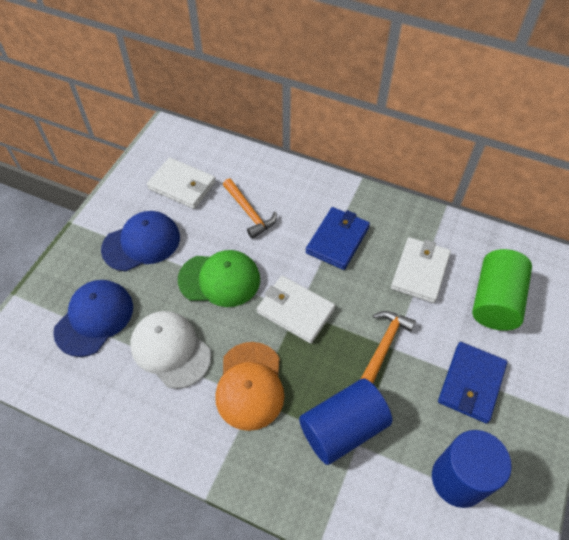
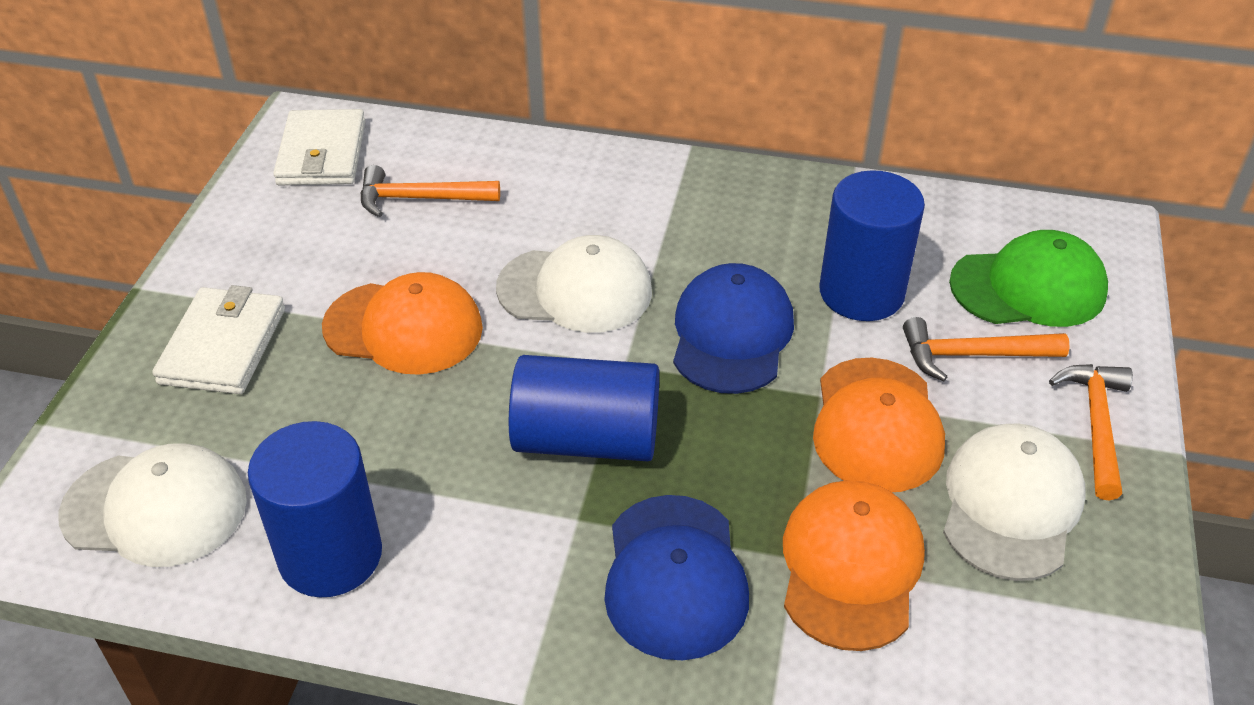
blue cylinder: [299,379,392,465] [432,430,512,508] = 2 -> [248,421,382,598] [509,355,659,461] [819,170,925,321] = 3
blue wallet: [306,207,370,270] [438,342,507,423] = 2 -> none = 0
green cylinder: [472,249,532,331] = 1 -> none = 0
orange cap: [215,342,285,431] = 1 -> [322,272,483,375] [783,480,925,651] [813,358,945,492] = 3
orange hammer: [223,178,277,239] [361,311,416,384] = 2 -> [361,165,500,217] [903,317,1070,381] [1049,364,1133,501] = 3
white cap: [130,311,211,389] = 1 -> [59,443,247,567] [496,235,652,333] [943,424,1086,581] = 3
white wallet: [147,157,216,209] [257,276,335,344] [391,237,451,303] = 3 -> [152,285,285,394] [273,109,365,185] = 2

